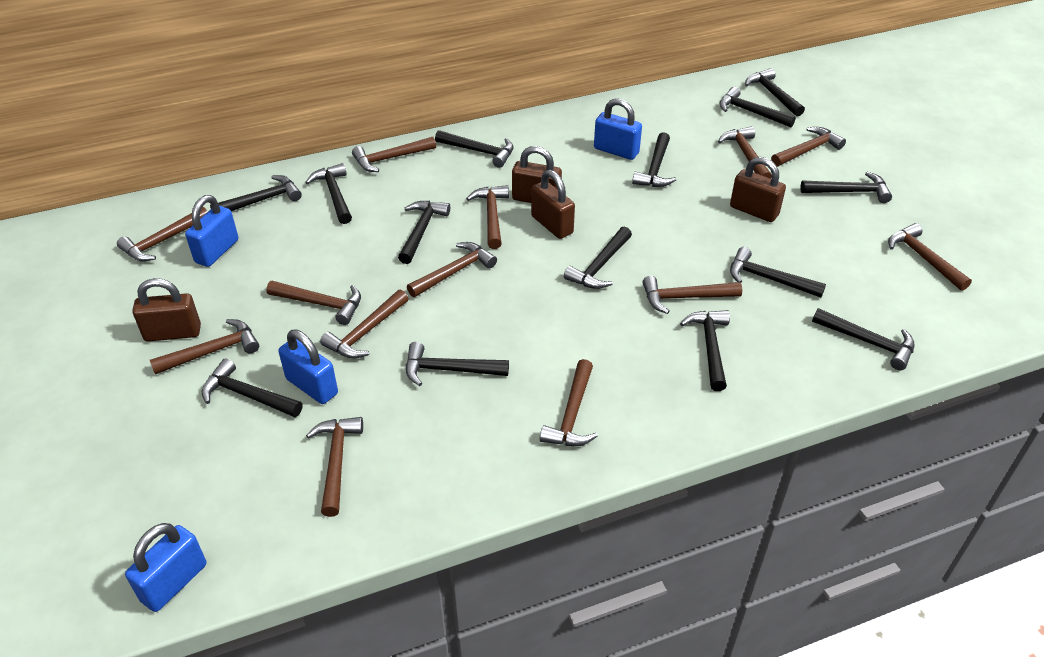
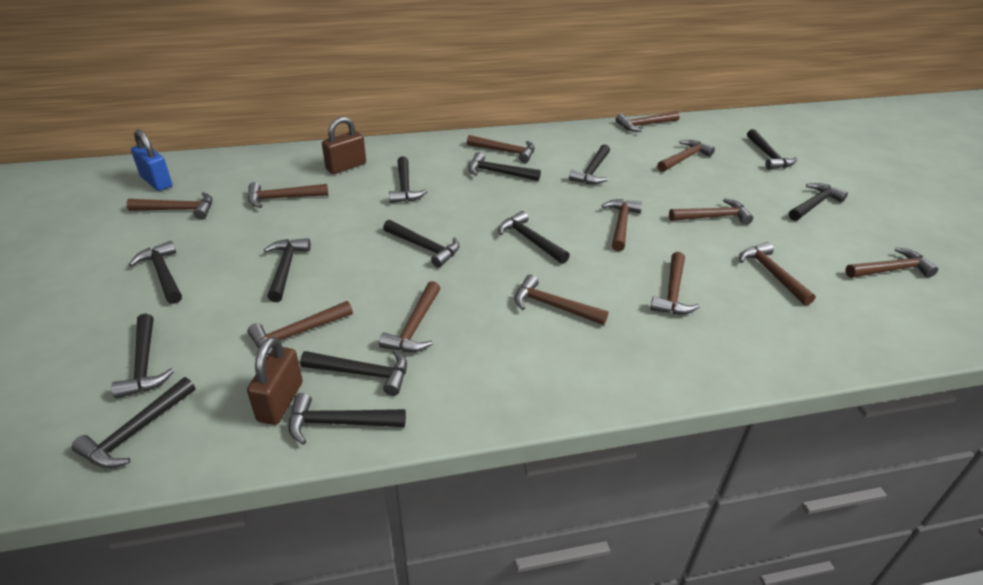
black hammer: [202,358,302,417] [210,175,302,211] [305,163,352,224] [398,201,450,264] [406,342,509,386] [435,130,513,168] [564,226,632,289] [632,132,676,187] [680,310,730,391] [719,87,796,127] [730,247,826,298] [745,68,805,117] [800,172,892,203] [812,308,915,370] = 14 -> [71,377,195,468] [111,313,174,399] [129,241,182,304] [264,238,311,302] [289,393,406,445] [300,350,407,396] [383,220,460,268] [389,156,428,203] [468,152,541,181] [498,211,570,264] [569,144,610,184] [747,129,797,170] [789,183,848,221] = 13
blue padlock: [125,523,206,612] [185,195,239,267] [278,330,338,404] [594,98,642,160] = 4 -> [131,130,172,191] = 1
brown padlock: [132,278,201,342] [512,146,562,203] [531,170,575,239] [730,157,786,222] = 4 -> [247,337,303,425] [322,117,366,174] = 2

